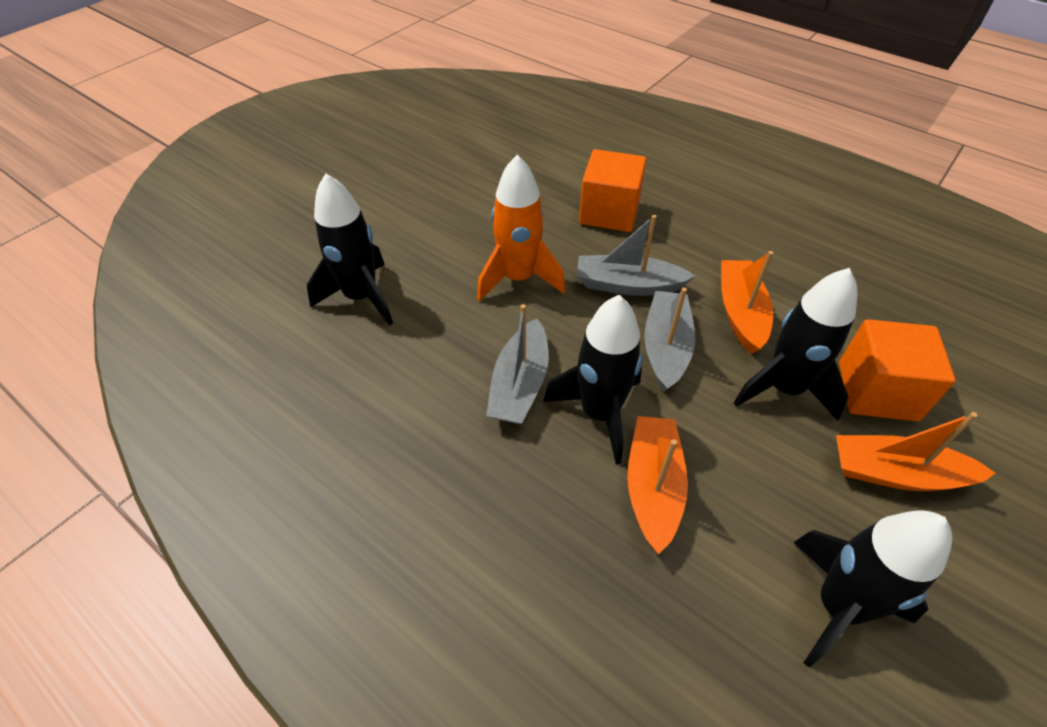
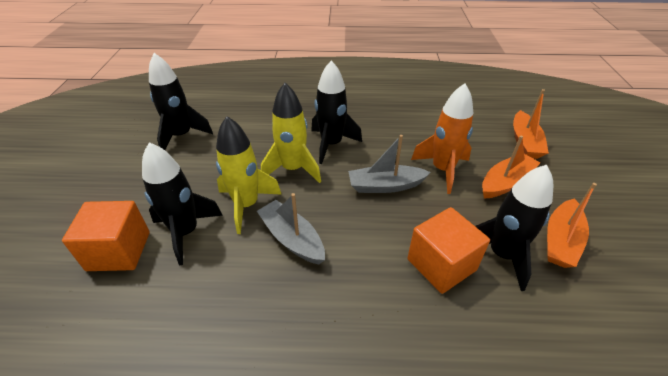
grey boat: [486,304,549,424] [577,215,695,296] [644,288,695,392] = 3 -> [257,193,325,264] [348,135,431,193] = 2
yellow rocket: none = 0 -> [216,116,282,234] [261,83,321,183] = 2

